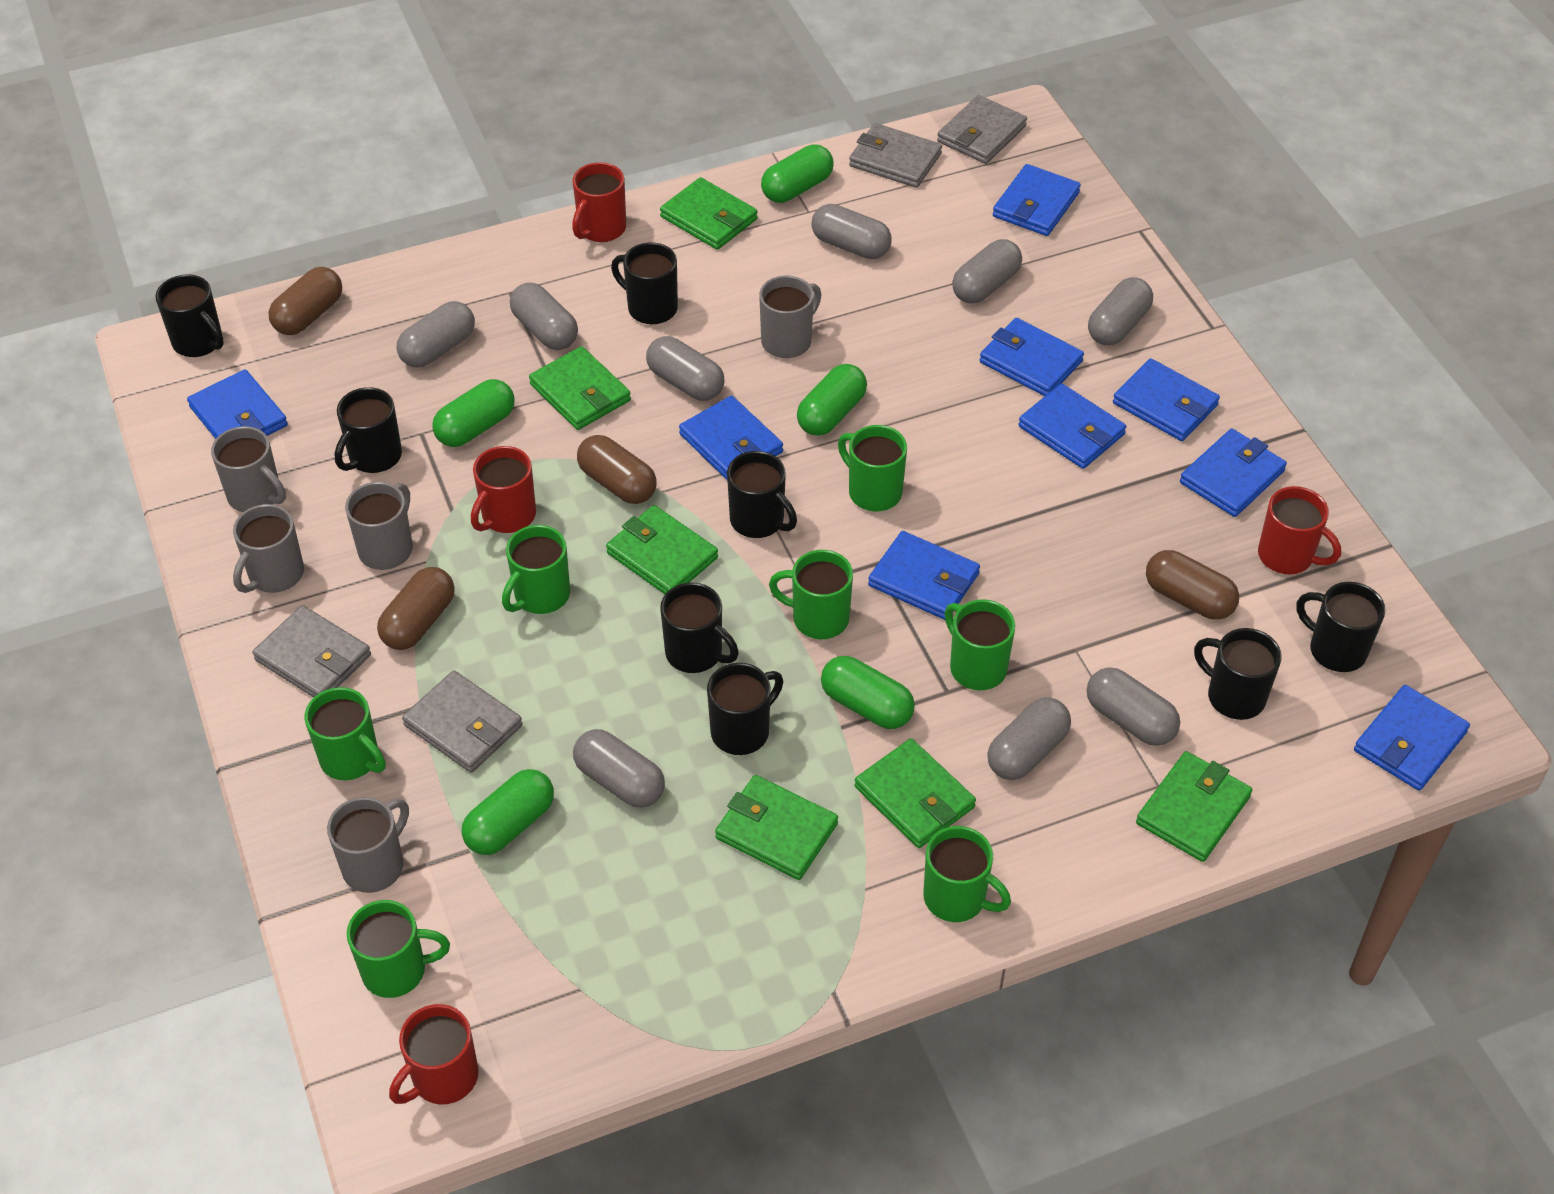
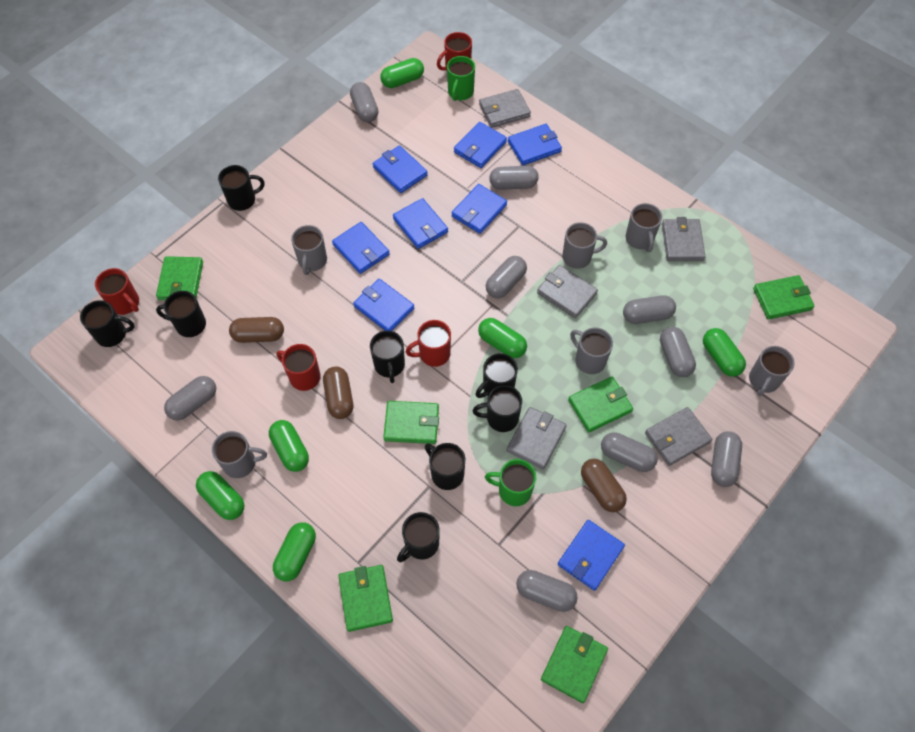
blue wallet: [187,369,288,439] [679,396,783,480] [868,531,980,620] [980,318,1084,396] [993,164,1081,236] [1018,384,1126,469] [1113,359,1220,441] [1180,429,1287,517] [1354,685,1470,791] = 9 -> [332,222,390,274] [353,279,415,331] [373,145,428,193] [393,198,448,249] [452,184,507,234] [454,122,507,168] [508,124,562,165] [558,520,625,591] = 8
brown capsule: [268,267,342,335] [377,567,455,650] [577,435,657,504] [1146,550,1239,620] = 4 -> [229,317,284,343] [323,366,353,419] [581,459,627,512] = 3
green capsule: [432,379,515,447] [462,769,554,855] [761,144,834,203] [797,364,867,436] [821,656,915,729] = 5 -> [196,471,245,520] [269,420,309,472] [273,522,316,582] [380,58,424,88] [478,318,527,358] [703,328,746,377] = 6
green mug: [305,687,386,780] [347,900,450,998] [502,525,570,614] [769,550,853,639] [838,425,907,511] [923,826,1011,922] [945,599,1015,690] = 7 -> [447,56,475,101] [485,459,536,506] = 2
grey mug: [211,426,286,512] [233,504,304,593] [327,797,409,893] [345,482,413,570] [759,276,821,358] = 5 -> [212,431,267,478] [291,225,327,275] [562,222,607,269] [570,328,613,374] [626,203,662,252] [749,346,795,396] = 6
grey wallet: [252,605,371,698] [402,670,523,773] [849,123,942,188] [937,95,1027,164] = 4 -> [479,89,531,128] [506,407,566,470] [537,265,598,318] [645,407,712,466] [662,217,706,261] = 5

